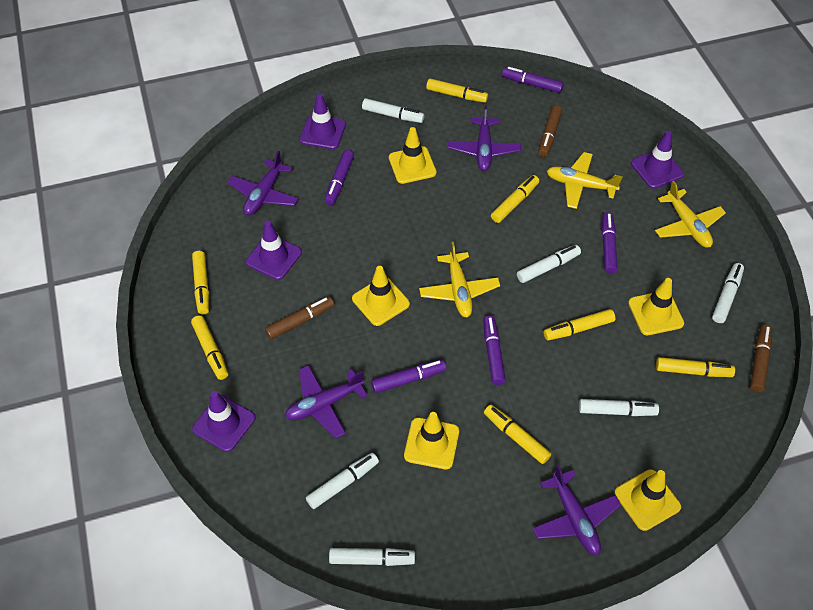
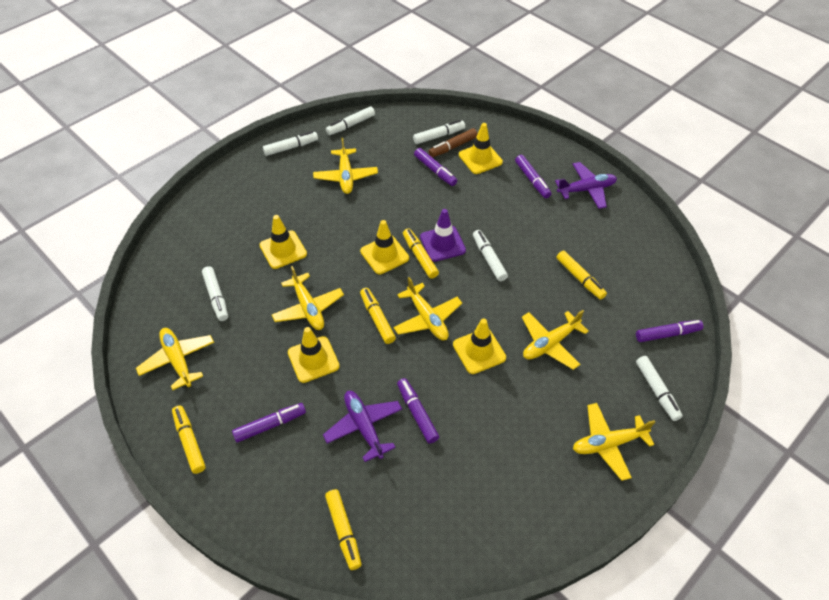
brown marker: [265,296,334,339] [538,105,562,157] [750,324,772,392] = 3 -> [428,128,478,157] = 1
purple plane: [227,151,298,215] [285,365,368,438] [448,106,521,171] [532,465,621,555] = 4 -> [323,391,402,462] [555,162,617,209] = 2
purple traffic cone: [192,391,255,452] [246,221,302,280] [300,94,346,149] [631,131,684,189] = 4 -> [420,209,466,262] = 1
yellow marker: [191,315,228,380] [192,251,209,314] [426,78,488,103] [484,405,551,464] [491,175,539,223] [544,309,615,340] [656,357,735,377] = 7 -> [172,406,206,474] [325,489,362,570] [360,288,396,344] [403,228,439,279] [556,251,607,300] = 5
yellow plane: [419,242,500,317] [547,152,623,209] [655,181,726,248] = 3 -> [136,328,214,390] [272,266,344,330] [313,138,378,194] [393,277,462,340] [522,310,589,370] [573,403,655,481] = 6

